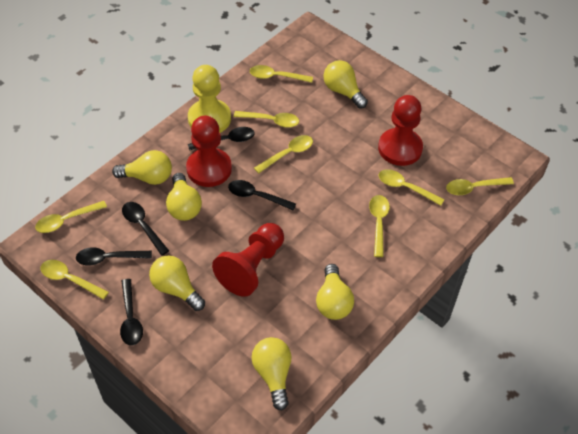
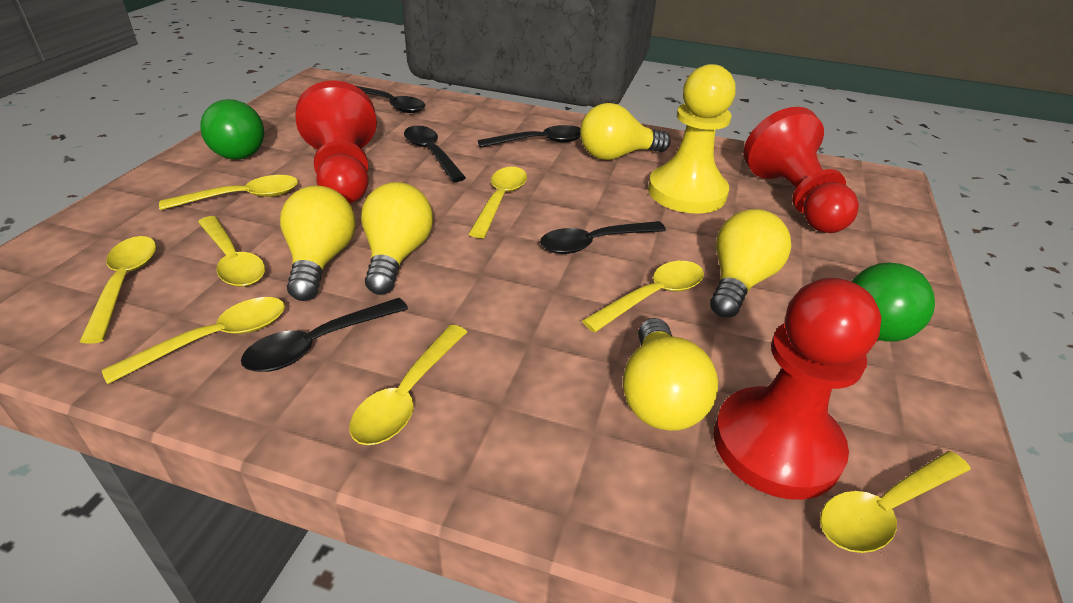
green light bulb: none = 0 -> [200,99,264,160] [851,262,935,342] = 2
yellow light bulb: [112,150,172,185] [149,256,205,311] [166,173,202,221] [252,337,291,410] [316,264,354,320] [323,60,368,109] = 6 -> [280,185,356,301] [361,182,433,295] [580,103,671,160] [623,318,718,431] [710,209,791,318] = 5

